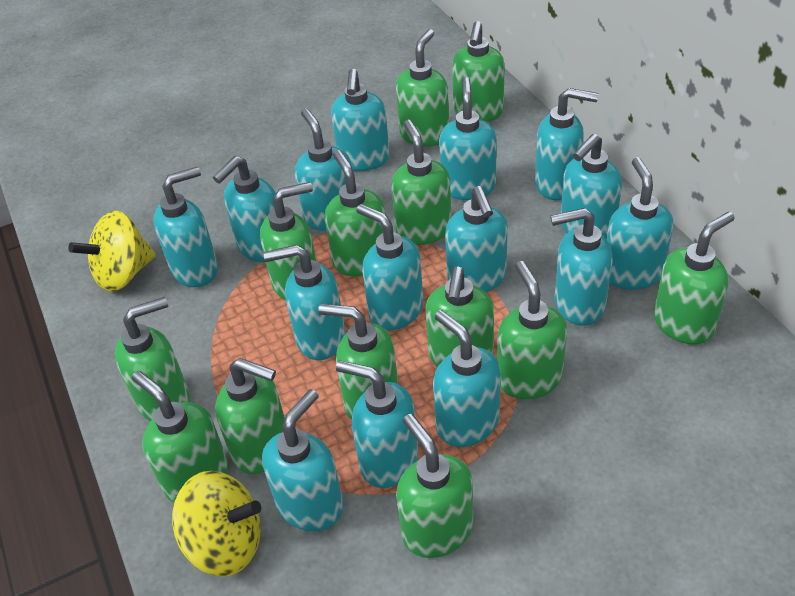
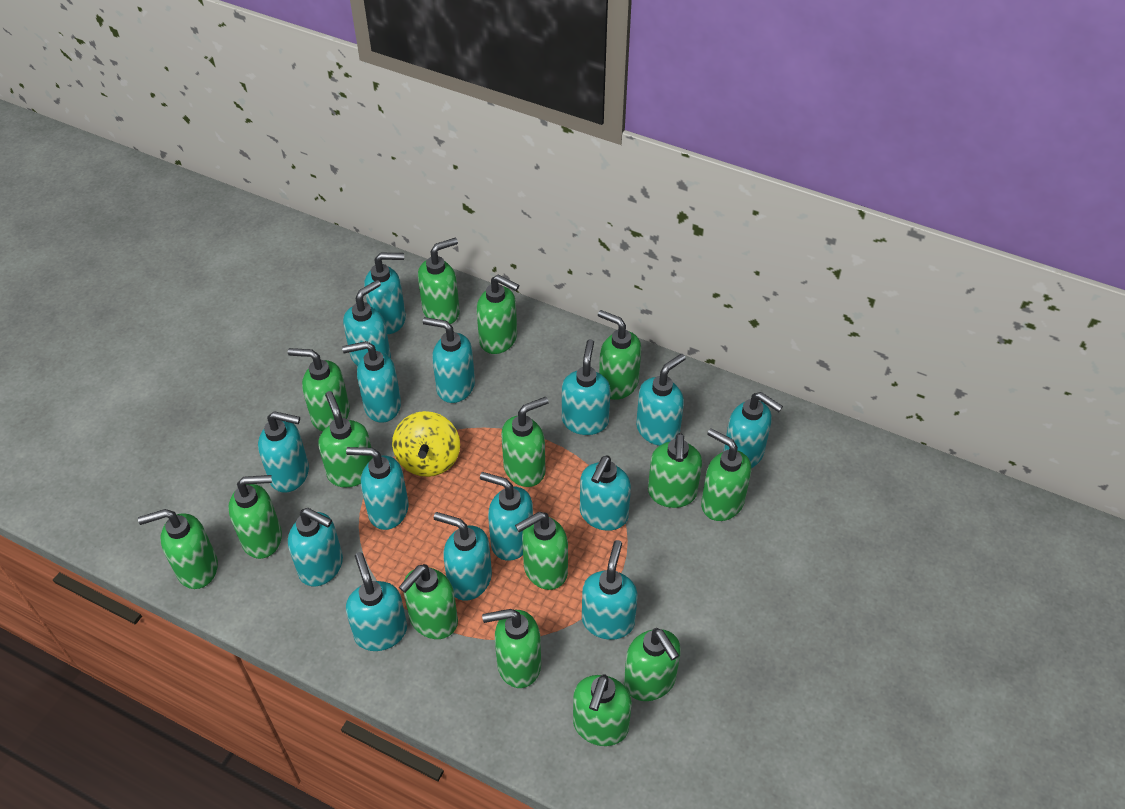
green soap dispenser: [115,297,190,421] [132,371,228,502] [216,358,285,474] [260,182,316,301] [318,304,398,420] [325,150,385,276] [391,120,451,245] [396,29,449,146] [396,414,473,558] [426,266,494,367] [452,21,505,122] [497,261,567,399] [654,212,735,345] = 13 -> [138,509,218,589] [228,475,282,559] [288,348,350,431] [318,391,373,487] [399,564,458,639] [418,238,460,324] [476,275,519,354] [482,609,541,688] [501,397,549,487] [515,512,568,590] [573,675,632,746] [598,310,641,400] [624,628,681,701] [648,433,702,508] [701,428,751,521] = 15
yellow spinning top: [68,211,156,292] [172,471,261,577] = 2 -> [392,411,460,477] = 1

